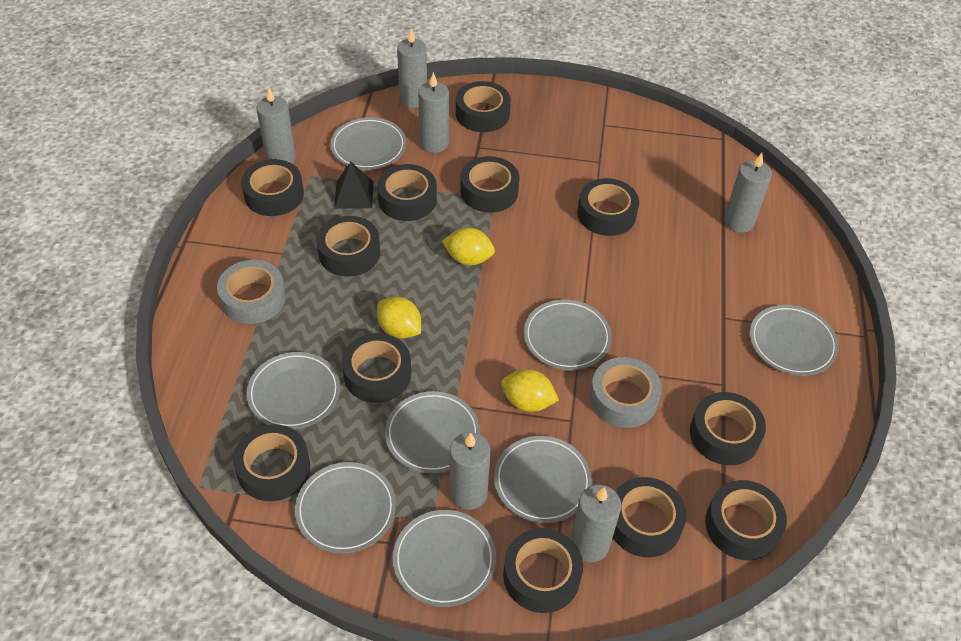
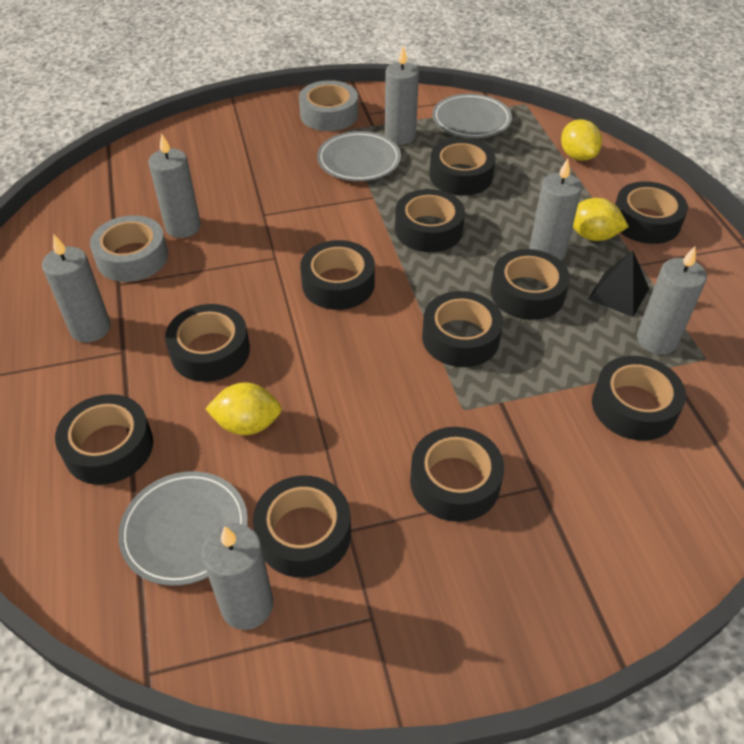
black tape: [233,424,310,501] [241,159,304,216] [317,216,380,277] [342,333,411,403] [377,164,437,221] [456,81,511,132] [460,156,519,213] [503,528,583,613] [577,178,639,236] [613,477,687,557] [690,392,766,465] [705,480,787,560] = 12 -> [55,394,153,485] [165,304,250,382] [253,476,351,578] [300,240,375,310] [395,189,465,252] [410,427,504,522] [422,291,503,367] [429,138,496,196] [491,249,570,320] [592,356,686,441] [615,182,688,244] = 11
grey plate: [247,352,340,429] [295,462,396,553] [330,117,406,170] [385,391,480,473] [393,510,496,607] [494,436,592,523] [524,299,612,370] [750,305,839,376] = 8 -> [118,471,248,586] [317,131,401,181] [432,94,512,138] = 3

